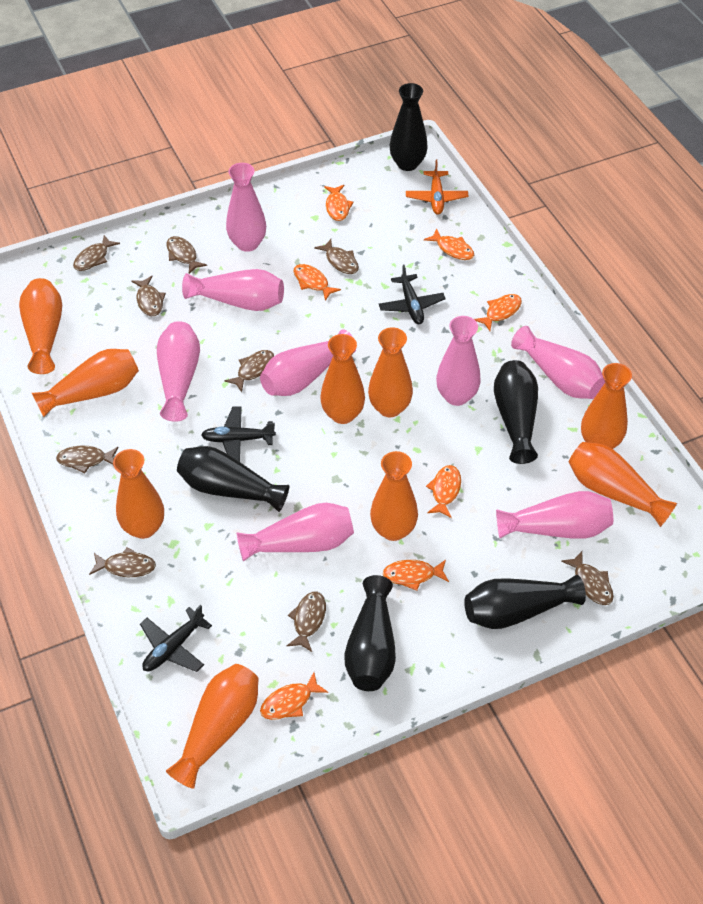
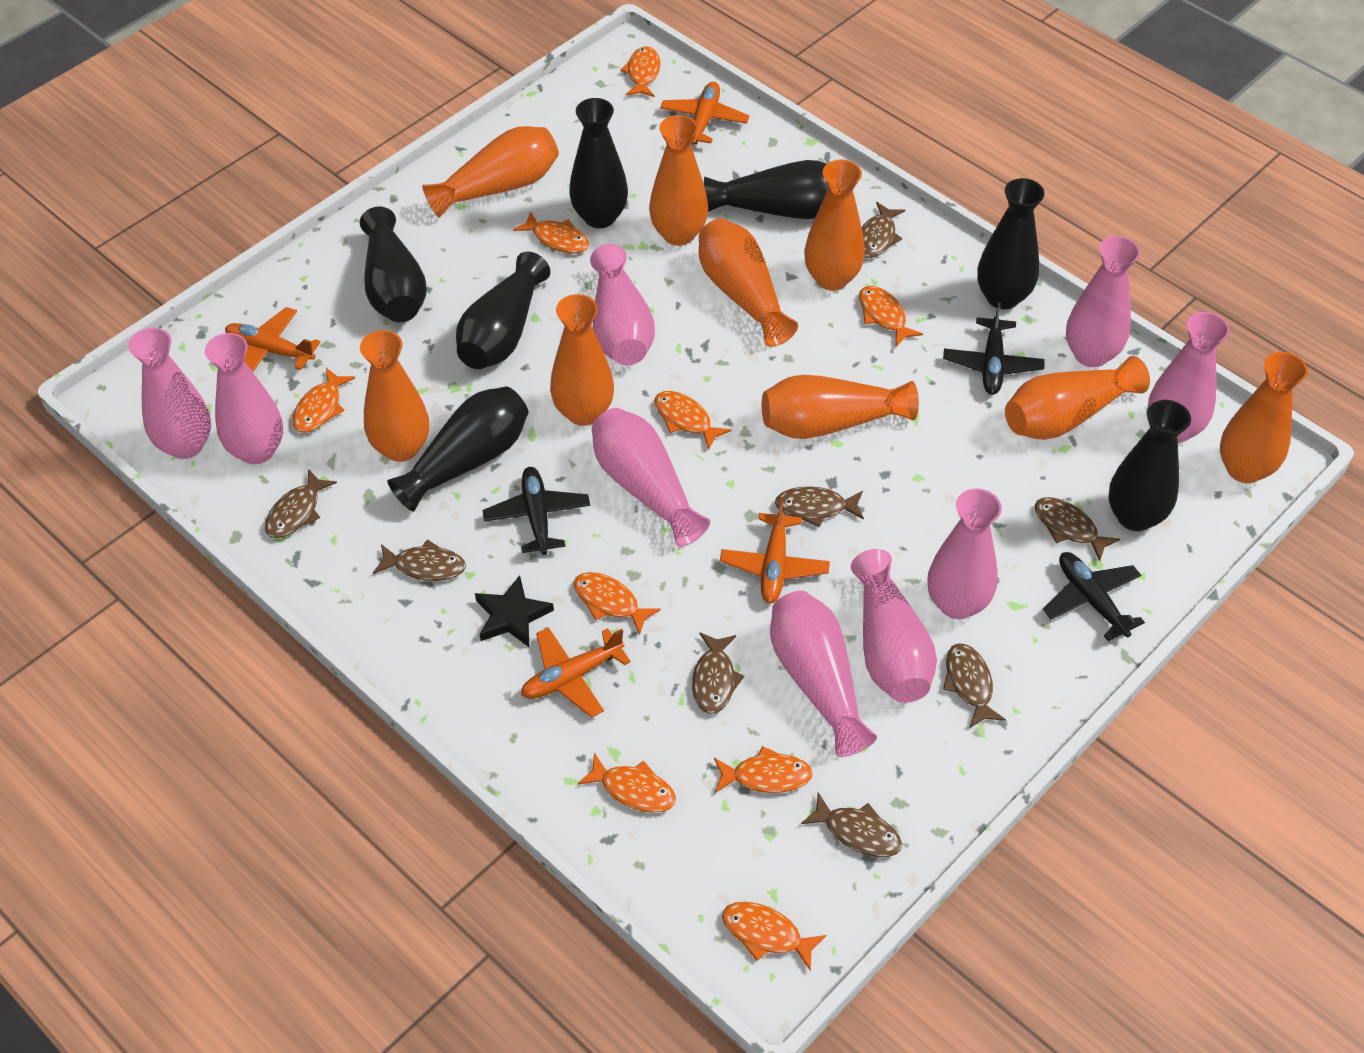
black star: none = 0 -> [475,575,554,648] = 1
black vase: [177,446,289,512] [345,575,396,691] [390,83,428,171] [464,575,586,629] [494,360,538,464] = 5 -> [360,207,427,322] [387,386,529,512] [456,252,550,369] [569,98,628,228] [704,160,828,219] [977,178,1044,309] [1108,400,1191,531] = 7
brown fish: [56,445,119,473] [73,235,120,271] [89,547,156,577] [131,276,166,316] [166,236,207,274] [225,350,274,392] [287,592,326,652] [314,239,359,274] [561,551,614,605] = 9 -> [265,469,337,538] [373,539,466,581] [692,632,745,714] [775,486,864,527] [801,793,902,857] [862,202,905,258] [943,643,1006,728] [1035,497,1120,561] = 8
orange fish: [260,672,328,720] [293,264,341,301] [324,185,354,221] [383,560,449,591] [424,229,474,260] [426,465,461,518] [474,294,522,331] = 7 -> [293,368,355,433] [513,211,589,253] [574,572,661,635] [577,753,676,813] [620,46,660,97] [655,391,731,450] [714,746,813,793] [722,902,826,971] [859,286,923,346] = 9
orange plane: [406,160,468,215] = 1 -> [225,307,320,372] [521,627,631,718] [660,82,750,145] [720,498,830,603] = 4
pink vase: [157,321,200,422] [182,269,284,311] [226,163,266,252] [236,503,354,561] [260,329,356,396] [436,316,481,406] [496,491,613,539] [511,326,605,399] = 8 -> [128,328,211,459] [205,333,283,464] [590,244,655,365] [592,408,710,547] [770,591,877,757] [851,549,937,703] [928,488,1002,619] [1066,236,1140,367] [1148,312,1229,443] = 9

